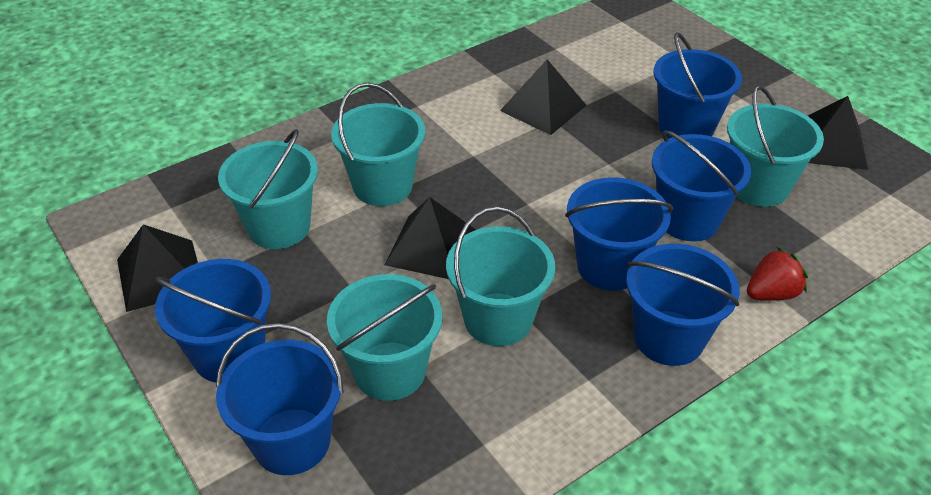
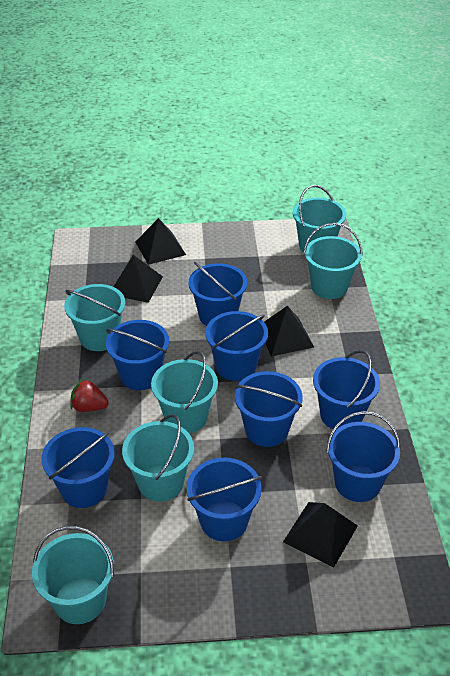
blue bucket: [155,259,271,382] [216,323,344,475] [565,177,673,291] [626,244,740,366] [652,130,751,241] [654,32,742,139] = 6 -> [42,427,115,508] [106,320,169,390] [187,458,262,541] [188,262,247,326] [205,311,268,381] [235,371,302,447] [313,350,380,429] [326,411,401,502] = 8
turquoise bucket: [218,129,318,249] [327,274,442,401] [331,83,425,206] [446,207,555,346] [727,85,824,207] = 5 -> [32,526,114,624] [64,284,125,351] [122,414,194,502] [151,351,218,433] [293,185,346,253] [304,223,363,299] = 6

